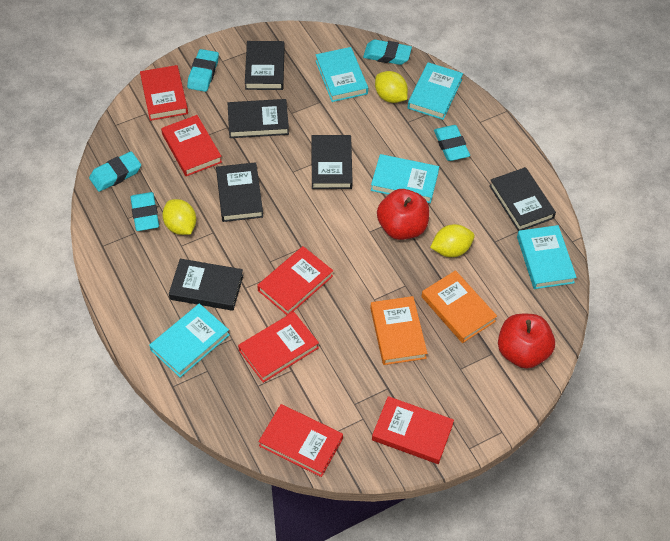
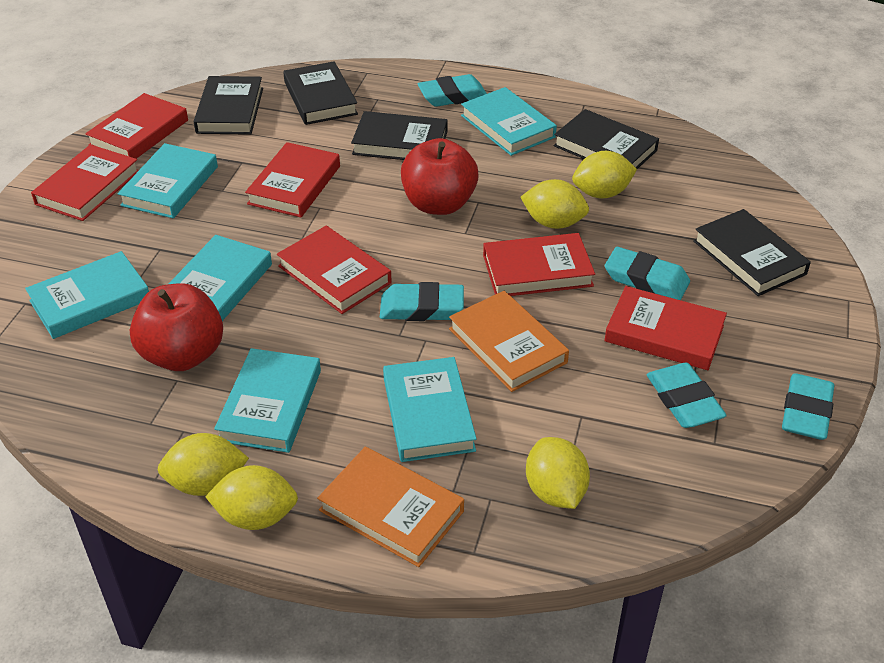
black book: [169,259,243,311] [216,162,263,222] [228,99,289,138] [245,41,285,90] [312,135,353,189] [489,167,556,231] = 6 -> [194,76,263,135] [283,61,358,125] [351,111,448,160] [554,109,659,169] [693,209,811,296] = 5
turquoise book: [149,303,230,378] [316,47,368,102] [371,154,439,203] [407,62,463,120] [517,225,577,289] = 5 -> [25,251,149,339] [118,143,218,218] [169,235,272,321] [214,348,321,453] [383,357,477,462] [461,87,557,156] = 6
yellow lemon: [162,199,196,235] [375,71,408,103] [430,224,474,257] = 3 -> [158,433,249,496] [205,465,298,530] [520,179,589,229] [526,437,590,509] [572,151,637,199] = 5

